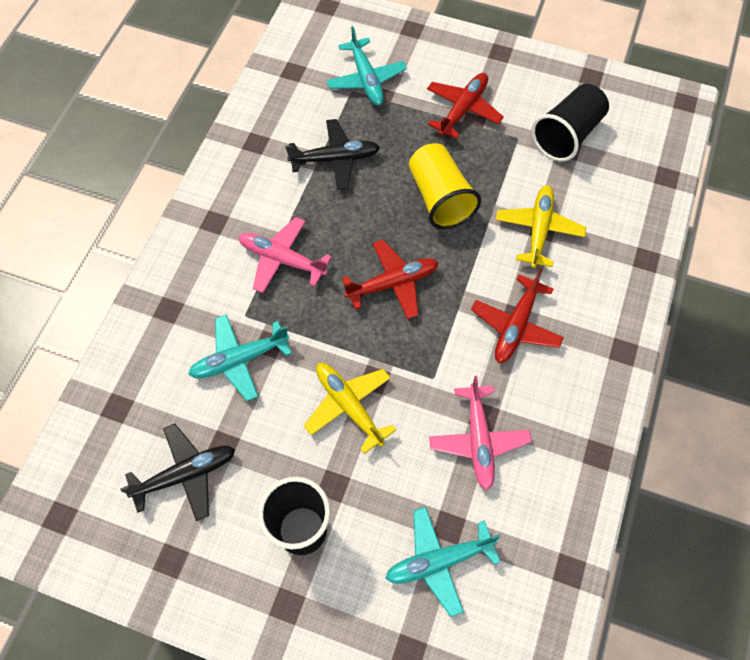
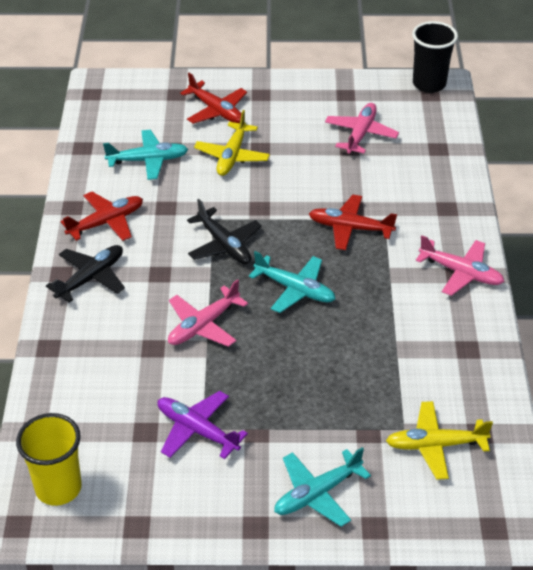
black cup: [258,477,330,555] [531,84,609,161] = 2 -> [412,21,458,93] = 1
pink plane: [238,217,332,293] [429,376,532,491] = 2 -> [168,279,248,347] [325,103,399,154] [416,235,505,296] = 3
purple plane: none = 0 -> [157,391,248,459] = 1

